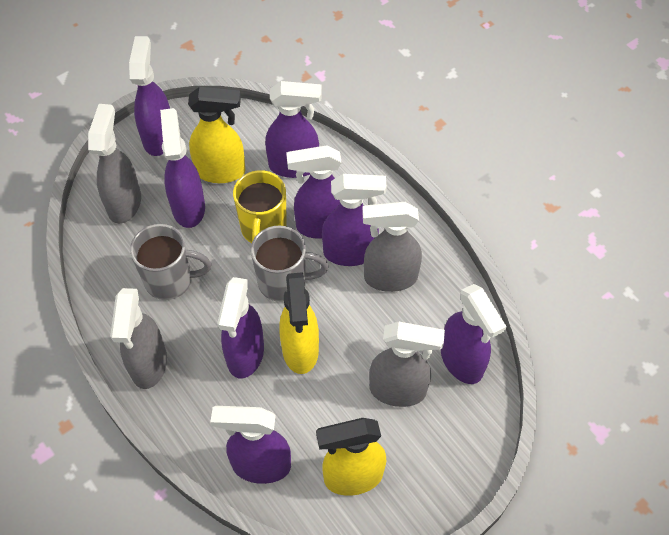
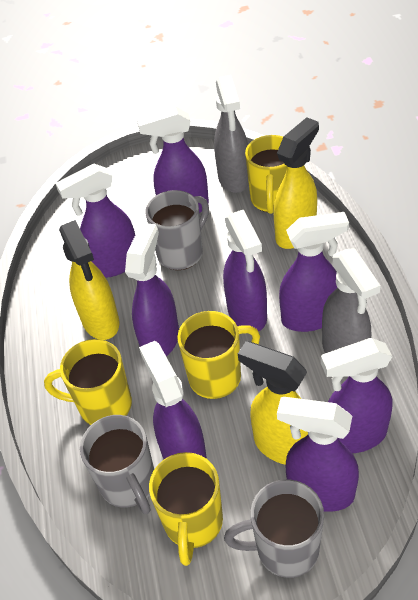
grey mug: [130,224,211,300] [251,225,328,302] = 2 -> [80,415,154,514] [145,190,209,270] [224,479,324,578] = 3
grey spray bottle: [88,104,141,224] [110,288,167,389] [362,202,422,292] [369,322,445,407] = 4 -> [214,75,249,193] [322,248,381,353] = 2
yellow mug: [233,170,287,243] = 1 -> [44,339,132,425] [149,452,223,566] [177,311,260,399] [245,135,287,214] = 4

